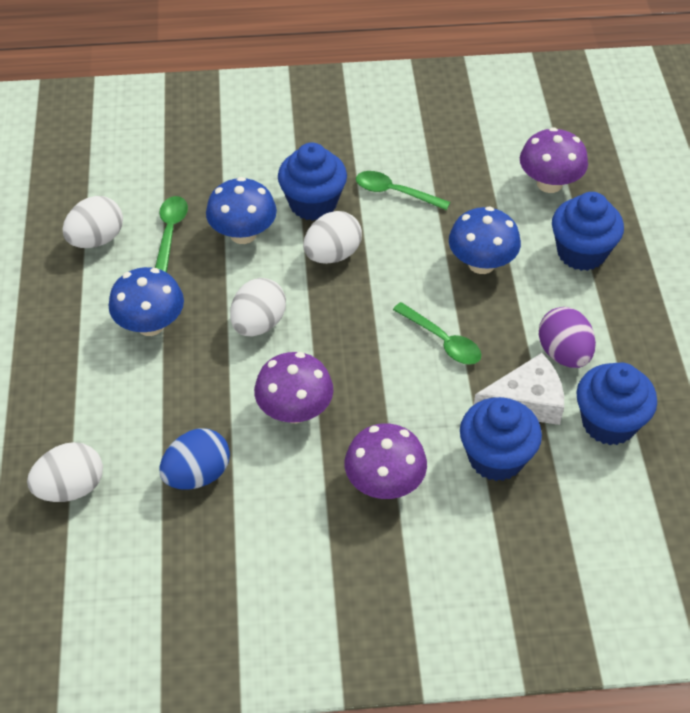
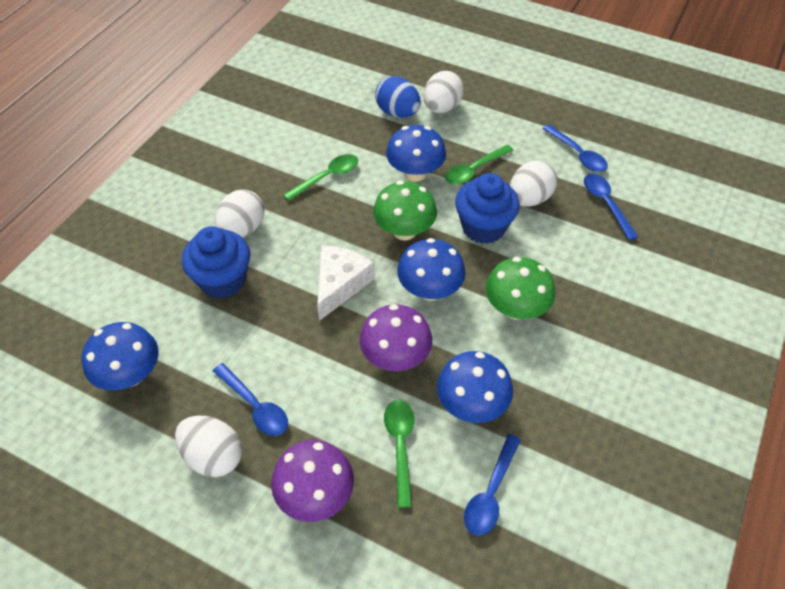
blue cupcake: [278,142,347,221] [460,397,542,481] [552,192,624,271] [576,362,657,445] = 4 -> [182,226,250,299] [455,173,520,244] = 2
blue mushroom: [109,267,184,336] [206,177,277,244] [449,207,521,274] = 3 -> [82,322,159,391] [386,125,446,182] [397,238,466,301] [437,351,513,423] = 4
blue spoon: none = 0 -> [213,363,288,436] [464,434,521,536] [542,124,608,172] [584,174,638,240] = 4
green mushroom: none = 0 -> [373,181,437,241] [485,257,555,320] = 2
purple egg: [539,307,596,368] = 1 -> none = 0
purple mushroom: [254,352,333,423] [345,423,427,499] [520,127,588,193] = 3 -> [271,440,354,522] [360,304,432,371] = 2

